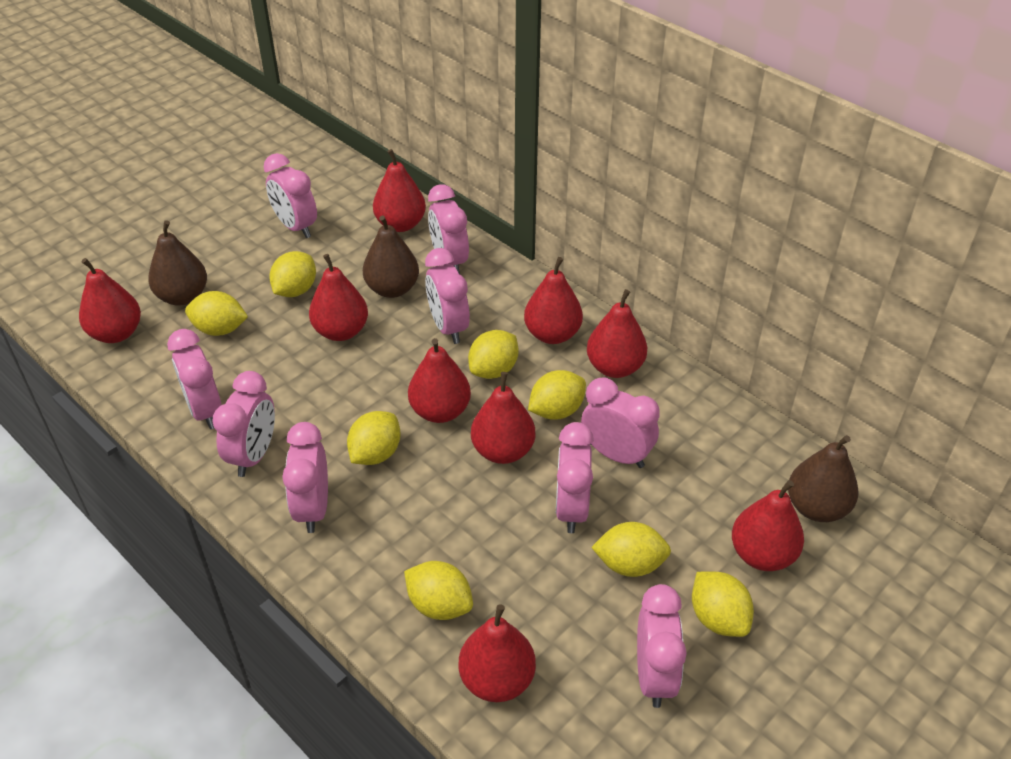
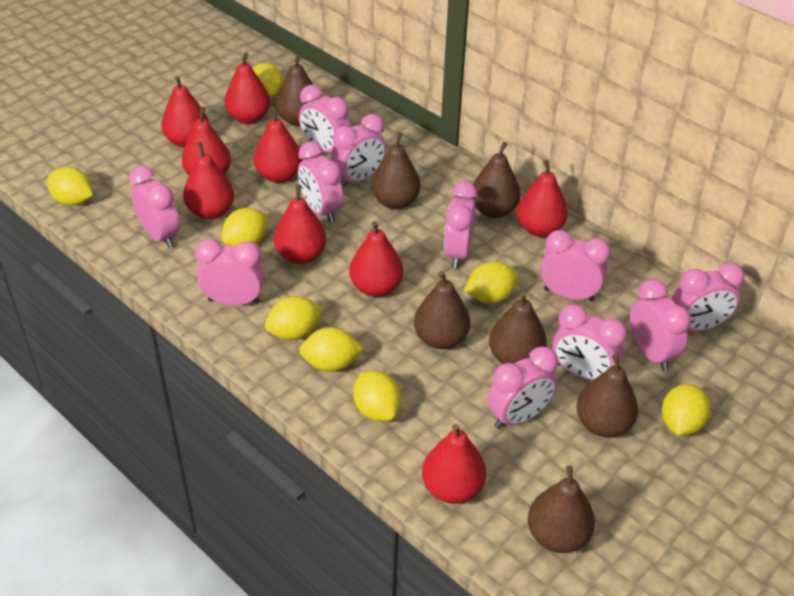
brown pear: [148,220,207,306] [363,215,419,298] [788,435,859,522] = 3 -> [275,55,313,126] [371,132,421,209] [414,271,470,349] [471,142,521,218] [489,292,547,364] [528,466,595,553] [576,354,638,438] = 7
pink clock: [167,329,222,429] [212,371,275,477] [264,153,317,238] [282,422,328,533] [425,248,470,344] [428,184,469,274] [556,422,594,533] [581,377,660,468] [637,584,687,708] = 9 -> [129,166,180,248] [195,239,264,306] [298,141,344,223] [299,85,351,152] [331,114,386,188] [444,182,478,268] [487,346,558,429] [541,230,611,301] [552,304,627,380] [630,279,691,371] [672,262,745,332] = 11

